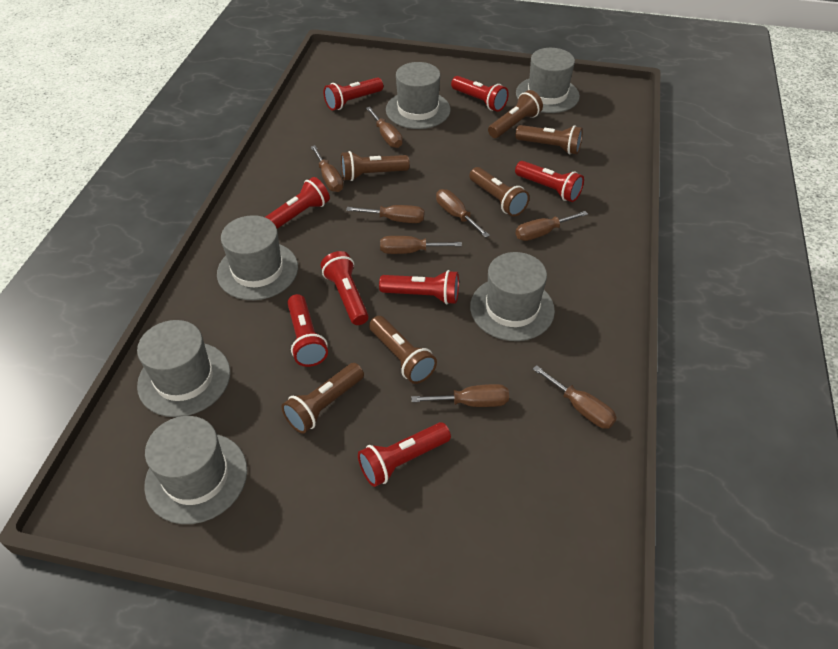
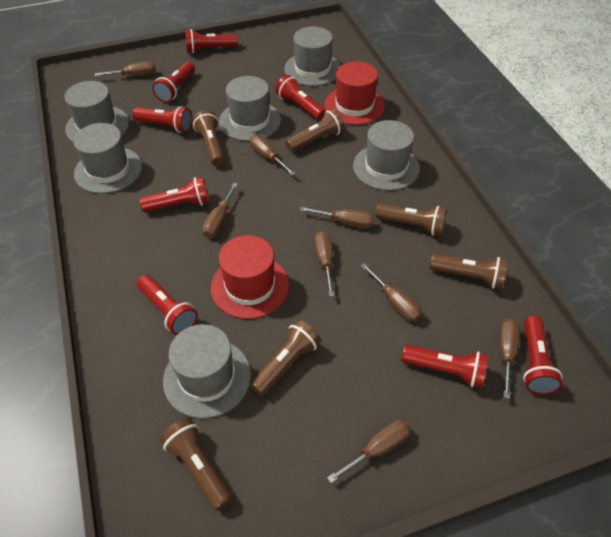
red hat: none = 0 -> [211,235,289,319] [324,61,385,125] = 2

